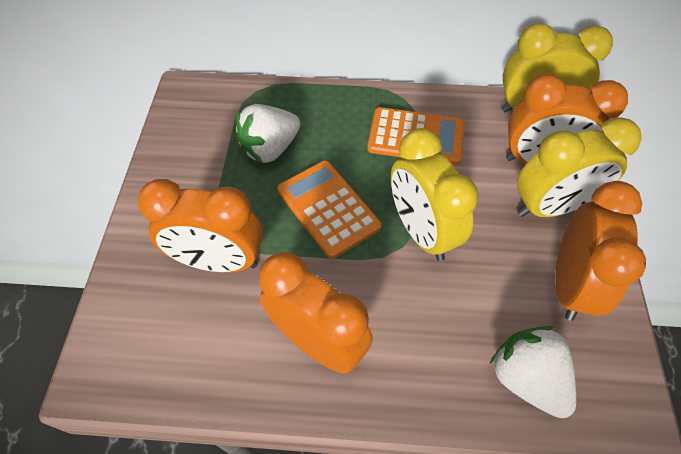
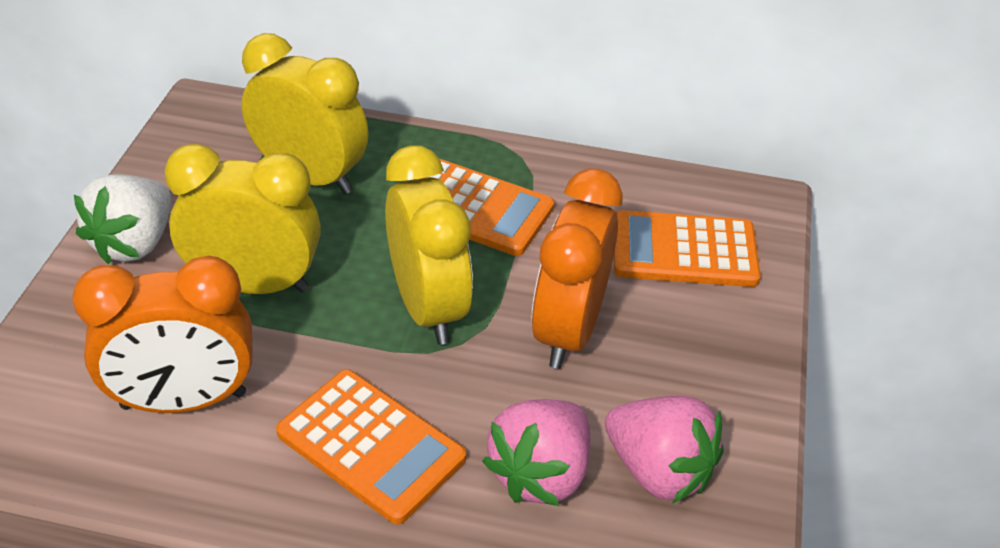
orange calculator: [277,160,382,259] [367,107,465,165] = 2 -> [276,369,466,524] [420,159,555,256] [614,210,761,287] = 3
orange clock: [138,179,263,273] [259,252,373,374] [506,74,628,165] [555,181,646,321] = 4 -> [72,256,253,413] [531,168,623,369] = 2
pink strawberry: none = 0 -> [482,399,590,506] [605,396,724,504] = 2
white strawberry: [235,104,301,164] [490,326,577,418] = 2 -> [74,174,171,264] = 1

